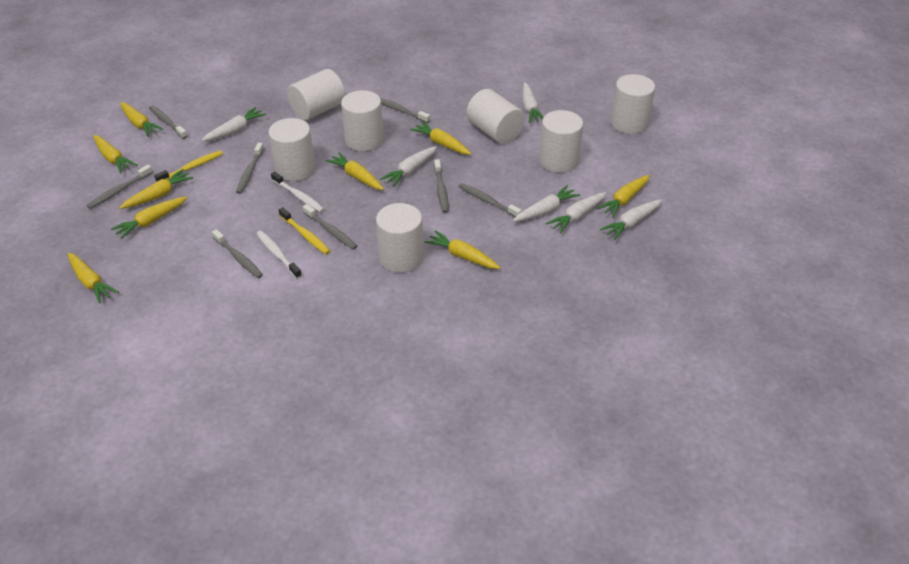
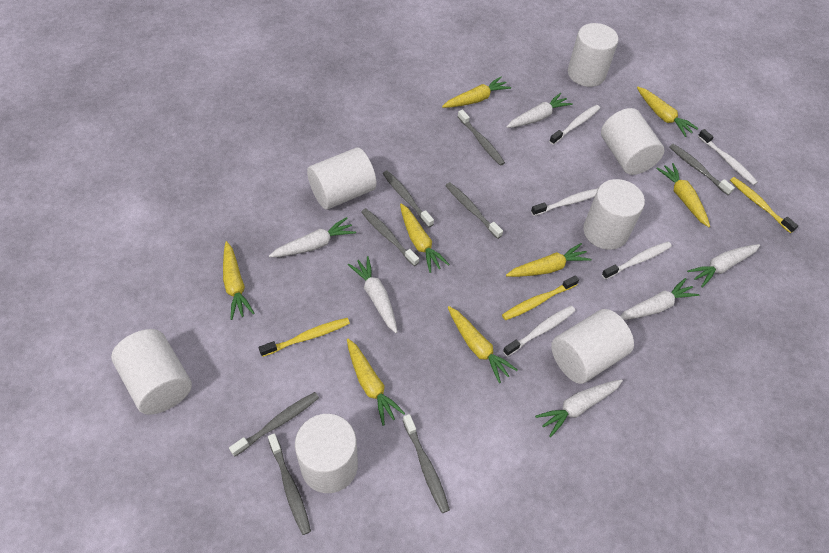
white toothbrush: [256,231,302,279] [271,172,324,212] = 2 -> [503,306,576,357] [531,188,598,216] [549,105,600,145] [602,242,672,279] [698,129,758,185] = 5
yellow carrot: [67,253,119,303] [93,135,137,173] [111,196,187,239] [119,169,193,209] [120,102,164,137] [325,152,384,190] [410,121,471,155] [424,230,500,269] [597,175,650,217] = 9 -> [223,241,255,320] [347,339,405,426] [400,203,450,273] [442,77,511,108] [448,306,517,383] [506,243,592,277] [637,87,699,137] [656,163,710,227] = 8
yellow toothbrush: [154,150,223,182] [279,207,330,254] = 2 -> [259,318,350,357] [502,275,579,320] [730,177,798,233] = 3

